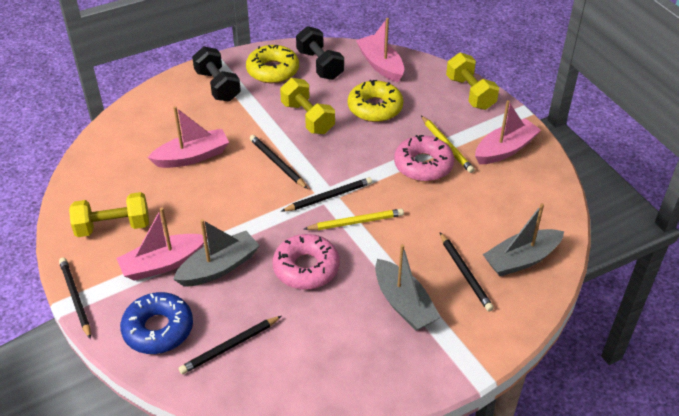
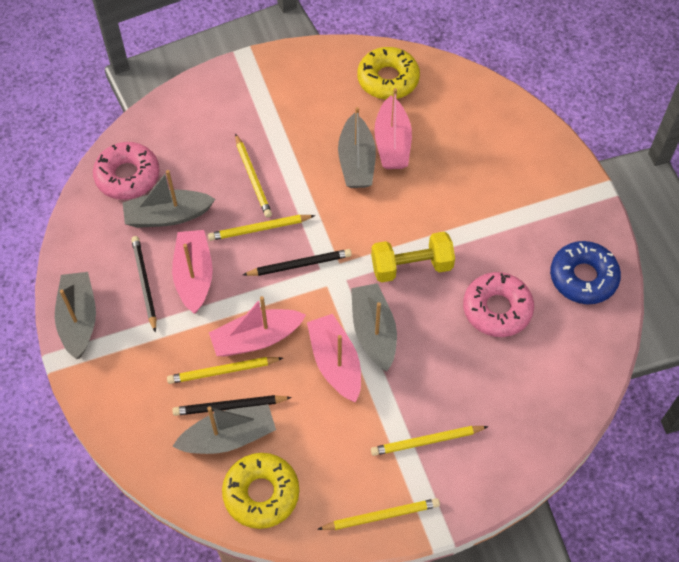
black dumbbell: [192,46,241,102] [296,26,344,80] = 2 -> none = 0
black pencil: [59,258,91,339] [179,316,281,374] [250,135,308,189] [281,177,372,212] [440,232,494,312] = 5 -> [131,236,156,333] [172,395,292,416] [243,249,352,276] = 3
grey boat: [173,219,260,286] [375,244,441,331] [483,203,564,276] = 3 -> [55,272,96,359] [123,170,215,228] [172,404,276,454] [338,107,376,188] [351,283,397,371] = 5
yellow dumbbell: [69,192,149,237] [280,78,335,134] [446,53,499,110] = 3 -> [371,232,455,282] = 1
yellow pencil: [304,209,404,230] [421,115,475,173] = 2 -> [167,357,283,384] [208,215,315,241] [235,133,272,218] [317,498,440,530] [371,426,489,456] = 5

